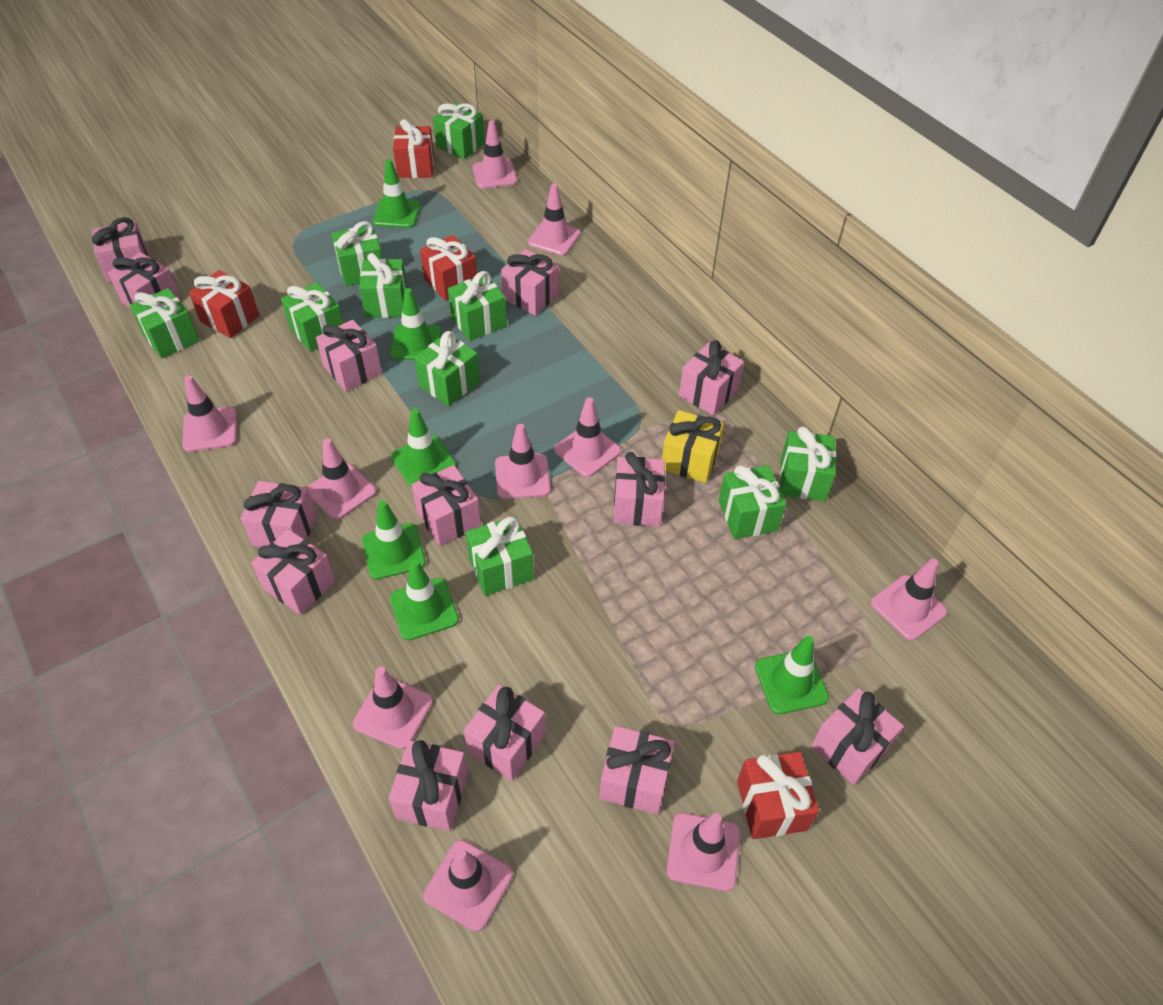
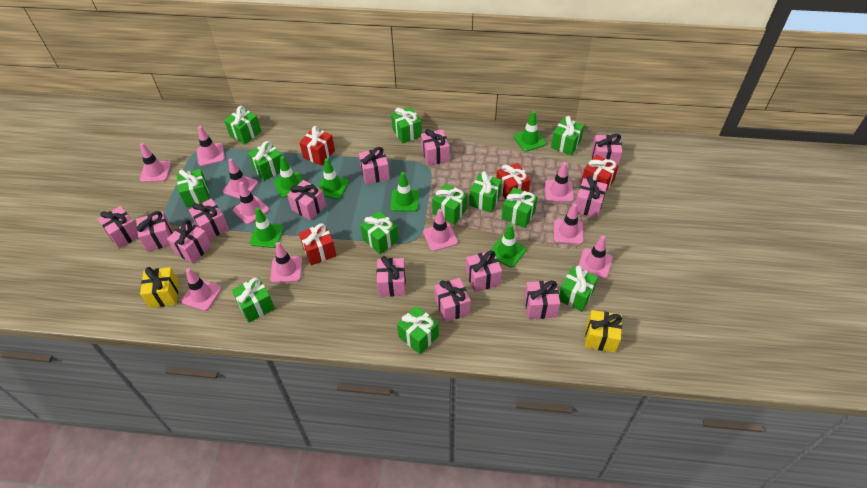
green gift: [130,288,200,358] [281,282,343,352] [331,221,382,286] [359,253,407,318] [414,331,480,406] [433,103,485,159] [448,271,507,341] [466,516,534,596] [719,465,786,539] [780,426,836,501] = 10 -> [177,169,210,207] [224,106,261,144] [232,277,275,323] [248,141,281,181] [360,211,399,254] [391,107,422,144] [397,306,439,354] [432,183,467,225] [469,171,502,213] [502,187,538,228] [551,116,584,156] [559,265,598,312] = 12
yellow gift: [662,410,724,483] = 1 -> [140,267,179,308] [585,310,622,353] = 2

